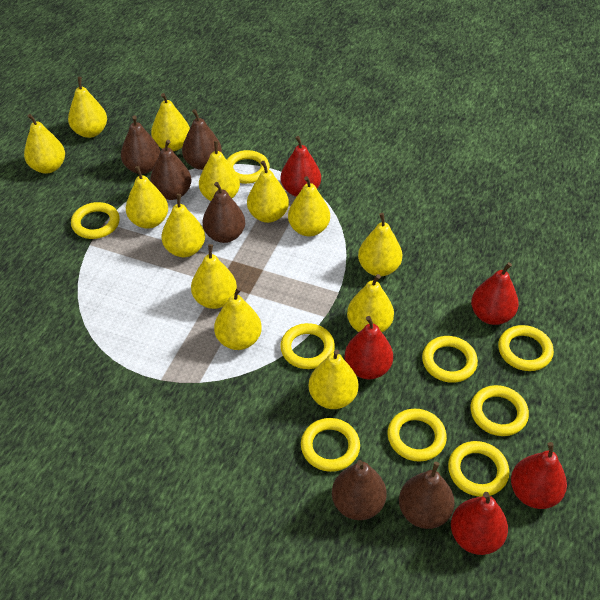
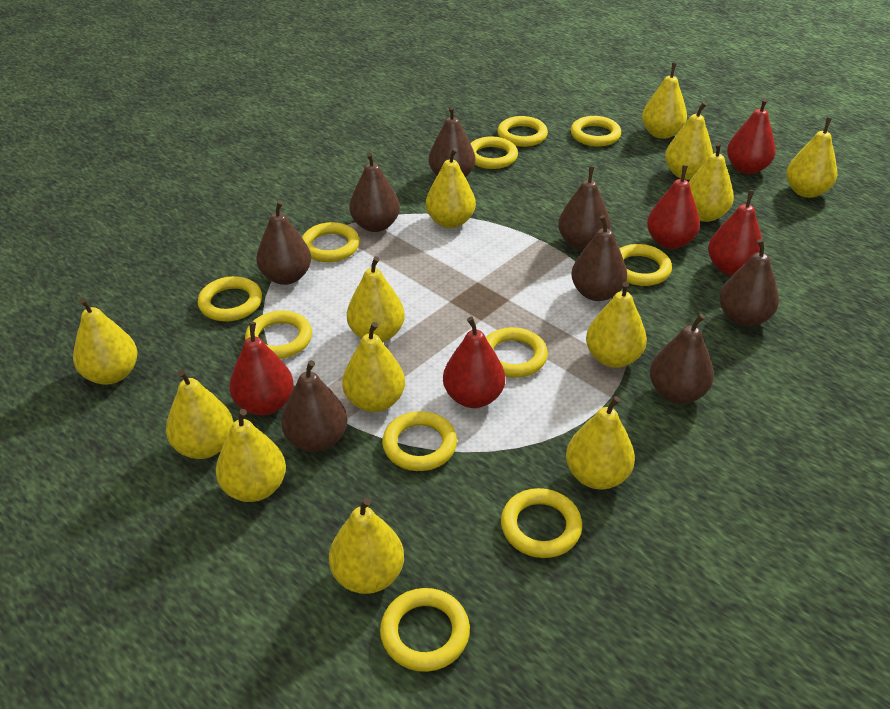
brown pear: [121,116,160,174] [150,140,191,200] [182,109,222,170] [202,182,245,243] [332,460,387,520] [399,462,455,529] = 6 -> [256,200,311,285] [281,360,347,452] [349,152,400,232] [429,106,475,178] [558,166,610,250] [571,215,627,301] [650,314,714,404] [719,239,779,327] = 8
yellow ring: [71,202,120,239] [227,150,270,184] [280,323,335,369] [301,418,360,472] [388,409,447,462] [422,336,478,383] [448,441,509,497] [471,385,529,436] [498,325,554,371] = 9 -> [198,276,262,322] [245,311,312,359] [302,222,360,262] [380,588,470,672] [382,411,457,471] [470,137,518,169] [486,327,548,378] [497,116,548,147] [501,488,582,558] [571,116,621,146] [619,244,672,286] = 11

